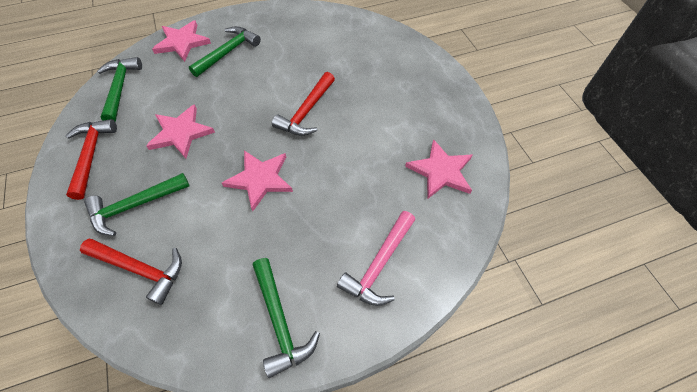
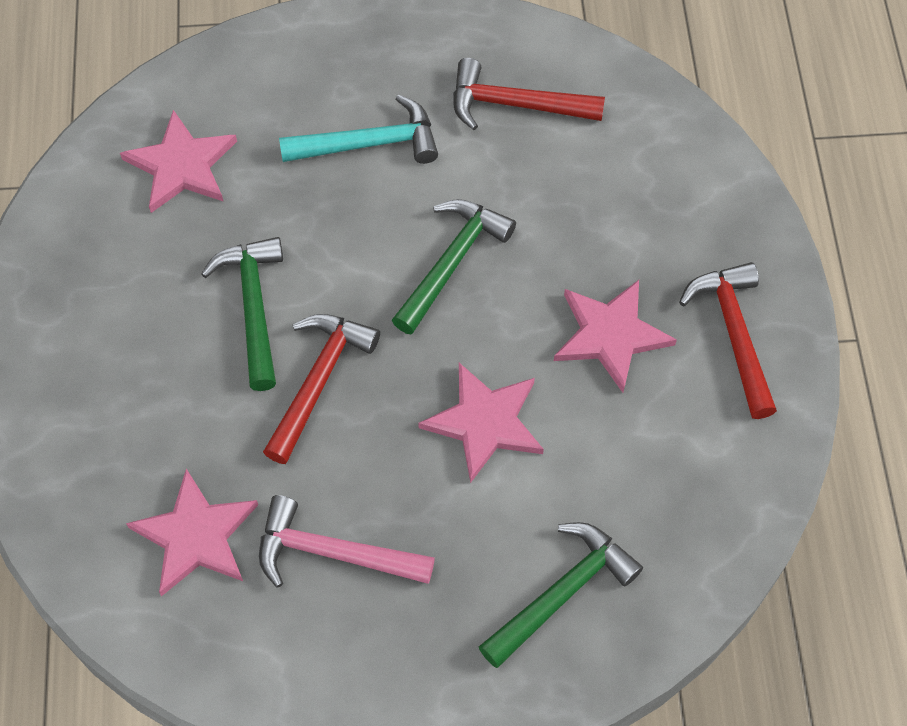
green hammer: [84,173,189,236] [97,57,142,121] [189,26,261,77] [253,258,320,378] = 4 -> [201,237,283,391] [392,199,516,335] [479,522,643,668] = 3
turquoise hammer: none = 0 -> [279,95,438,164] = 1

